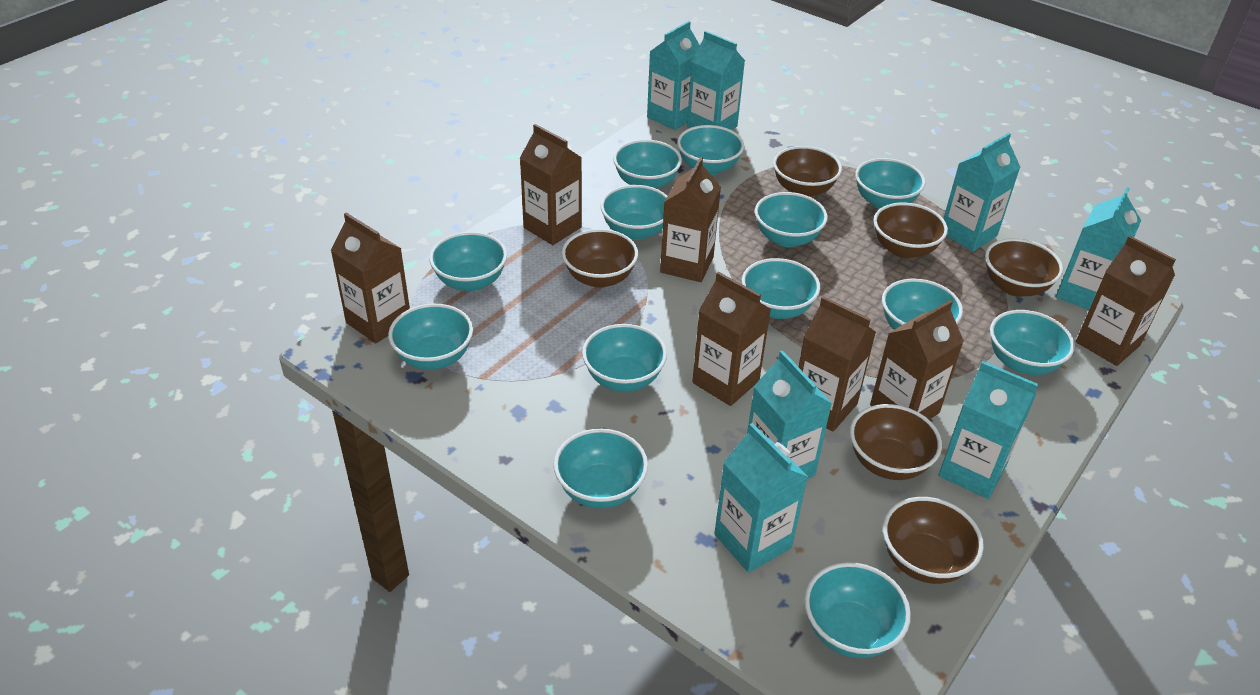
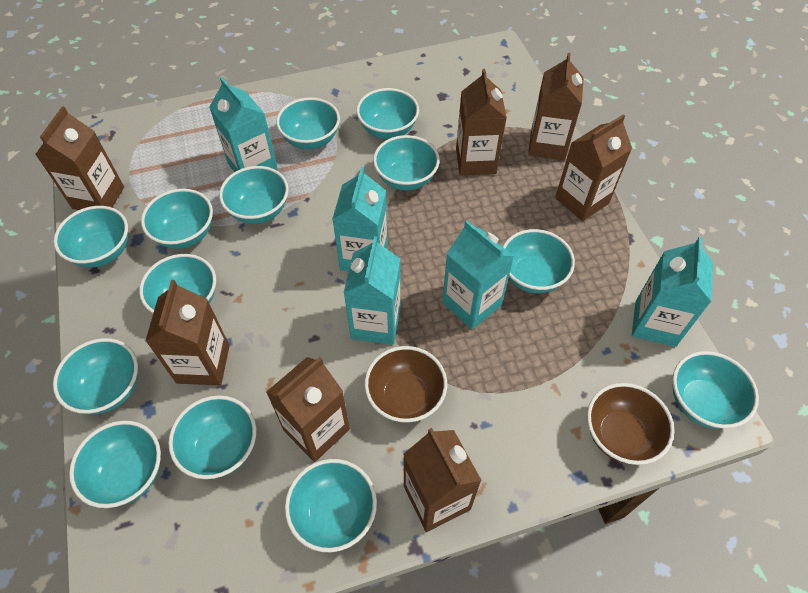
brown bowl: [562,229,638,288] [773,146,842,197] [850,404,942,480] [873,202,948,258] [883,497,984,584] [985,238,1063,297] = 6 -> [364,346,447,423] [587,383,674,465] = 2
turquoise carton: [647,21,700,130] [687,31,745,130] [714,423,808,573] [747,350,832,479] [939,361,1038,499] [943,133,1021,251] [1056,187,1141,310] = 7 -> [209,77,278,172] [332,167,388,272] [344,236,401,345] [442,221,514,330] [632,237,713,347] = 5

